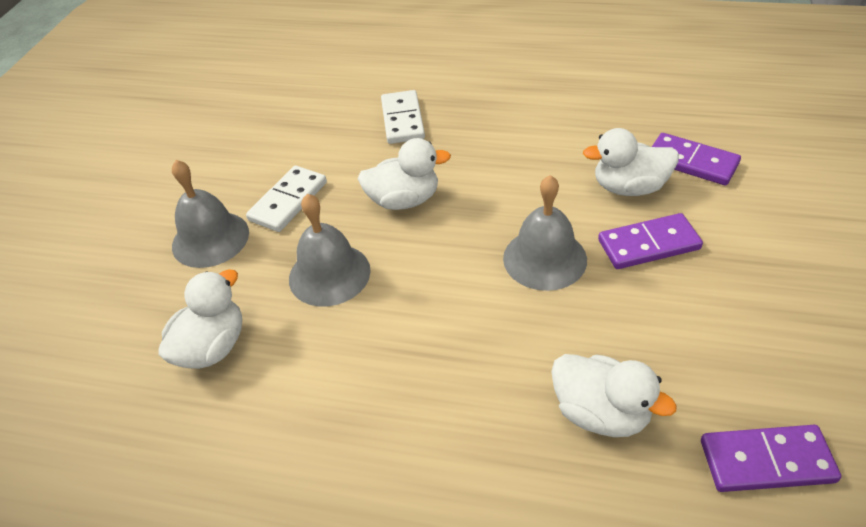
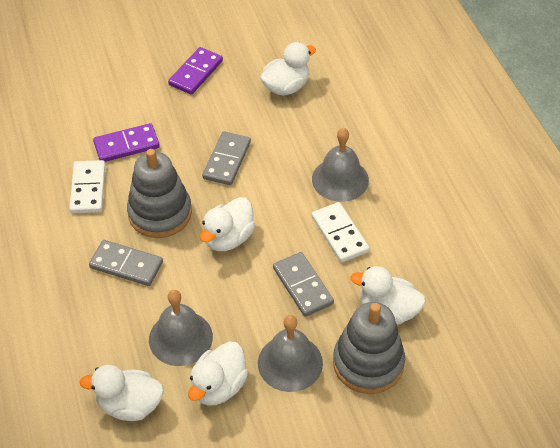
grey domino: none = 0 -> [89,240,163,286] [202,131,251,185] [273,252,334,317] = 3
grey stacking toy: none = 0 -> [127,149,192,238] [333,302,405,394] = 2
purple domino: [598,213,703,269] [652,133,741,185] [701,425,841,492] = 3 -> [93,123,160,162] [168,47,223,95] = 2
white duck: [158,269,242,369] [357,138,451,210] [551,354,677,437] [583,128,679,196] = 4 -> [80,365,164,421] [188,341,248,406] [200,197,255,251] [260,42,316,96] [350,266,426,324] = 5

